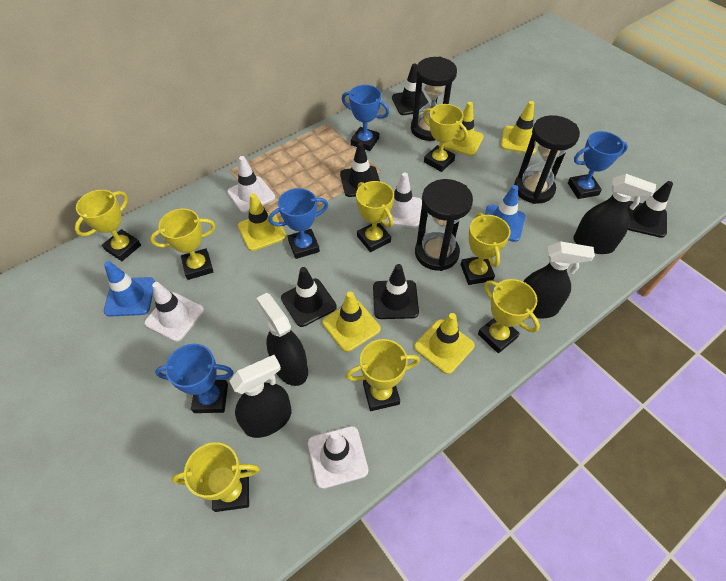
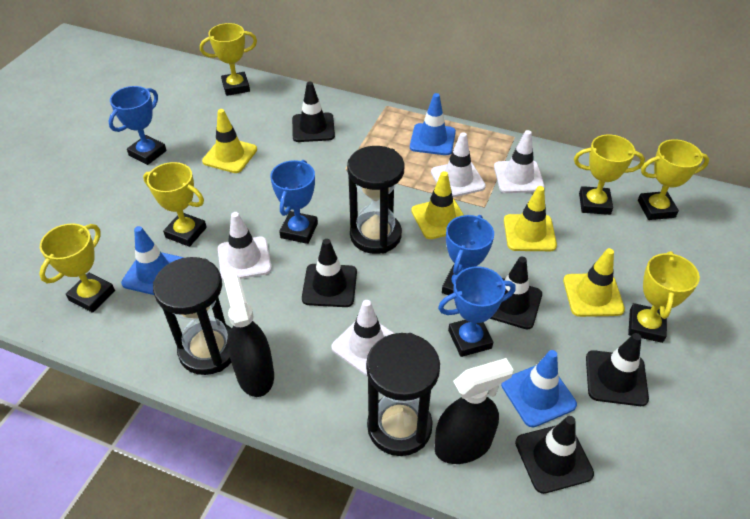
black spray bottle: [230,355,292,438] [256,293,308,386] [523,241,595,318] [573,174,656,254] = 4 -> [223,275,274,397] [435,358,514,464] = 2
blue traffic cone: [104,261,155,317] [485,185,526,242] = 2 -> [121,226,184,295] [410,93,456,155] [501,350,577,427] = 3
yellow traffic cone: [238,193,286,251] [322,291,381,352] [414,313,475,374] [443,102,483,156] [501,101,537,154] = 5 -> [202,109,257,173] [411,171,464,239] [504,186,557,251] [563,248,625,317] = 4
yellow trophy: [75,190,141,261] [150,209,216,280] [172,442,260,512] [346,339,420,411] [356,181,394,252] [423,104,468,172] [461,213,510,285] [478,279,540,353] = 8 -> [39,223,115,313] [143,162,207,247] [200,23,257,96] [574,135,645,215] [628,251,700,343] [638,139,709,220] = 6

